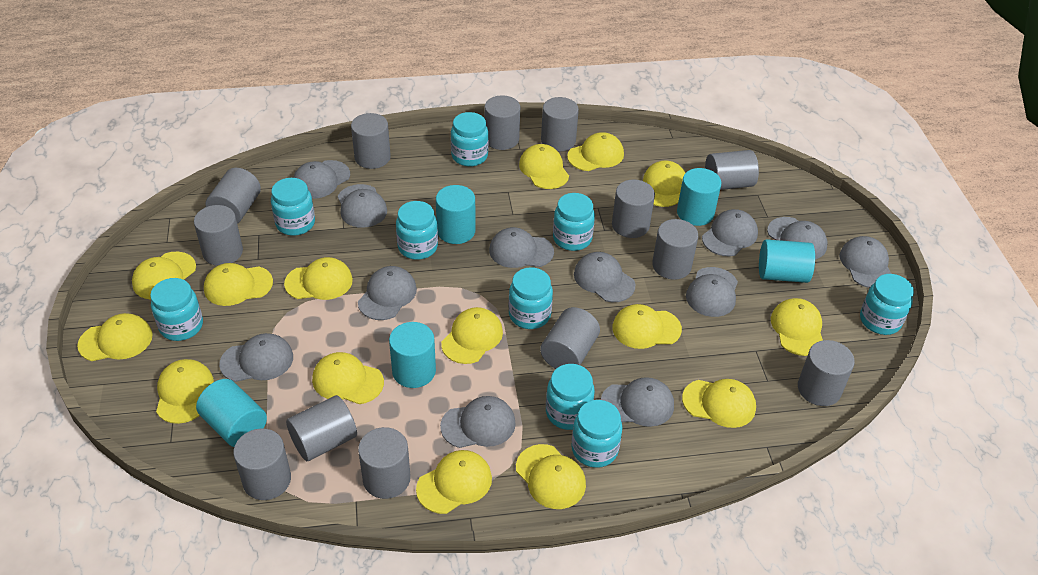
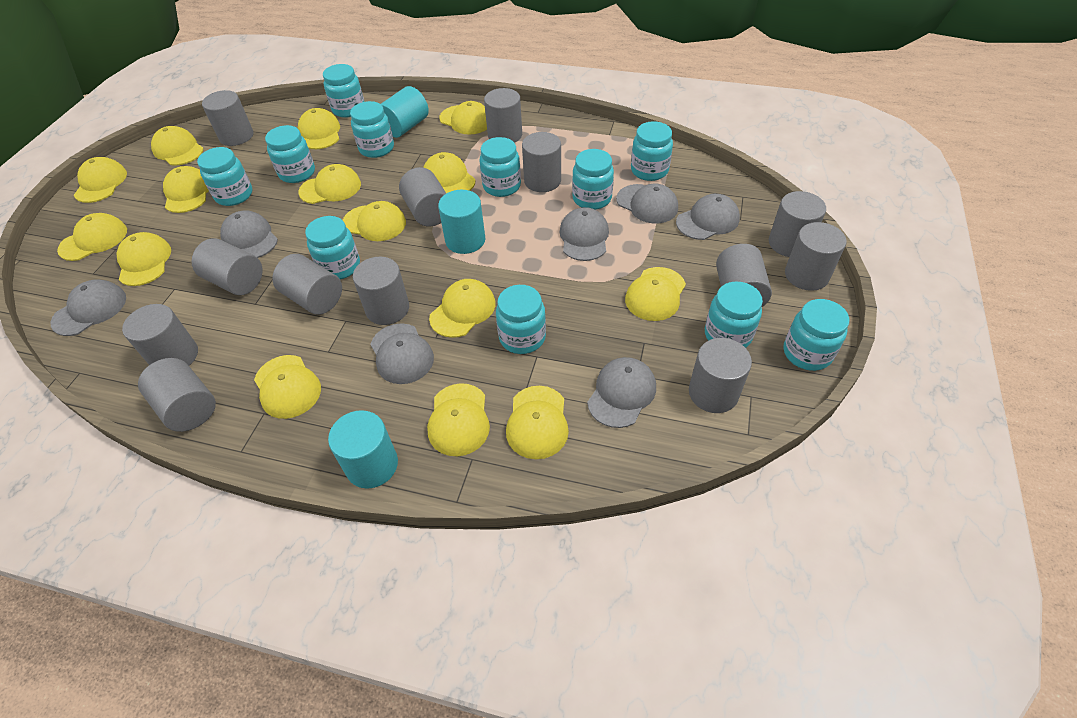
grey cap: [219,333,293,382] [293,160,350,199] [338,184,387,228] [358,266,417,320] [440,396,516,448] [489,227,554,268] [574,252,636,302] [601,377,674,427] [686,267,738,317] [702,209,758,256] [767,217,827,259] [840,236,891,288] = 12 -> [51,280,126,336] [220,210,278,258] [370,323,434,384] [560,207,609,261] [587,357,656,428] [616,184,678,223] [676,194,740,240] = 7
turquoise cylinder: [196,379,267,447] [389,322,436,388] [436,185,475,244] [677,168,721,226] [759,239,815,283] = 5 -> [328,410,398,489] [381,86,429,138] [438,190,486,254] = 3
turquoise jar: [150,278,203,341] [271,178,315,236] [396,201,438,260] [451,112,489,167] [509,267,553,329] [546,364,595,430] [553,193,595,251] [571,400,622,468] [860,274,914,335] = 9 -> [197,147,252,206] [265,125,315,183] [305,216,360,279] [323,64,364,118] [350,101,394,158] [479,137,521,197] [496,285,546,354] [572,149,614,210] [631,121,673,181] [705,281,763,348] [784,299,849,371] = 11

